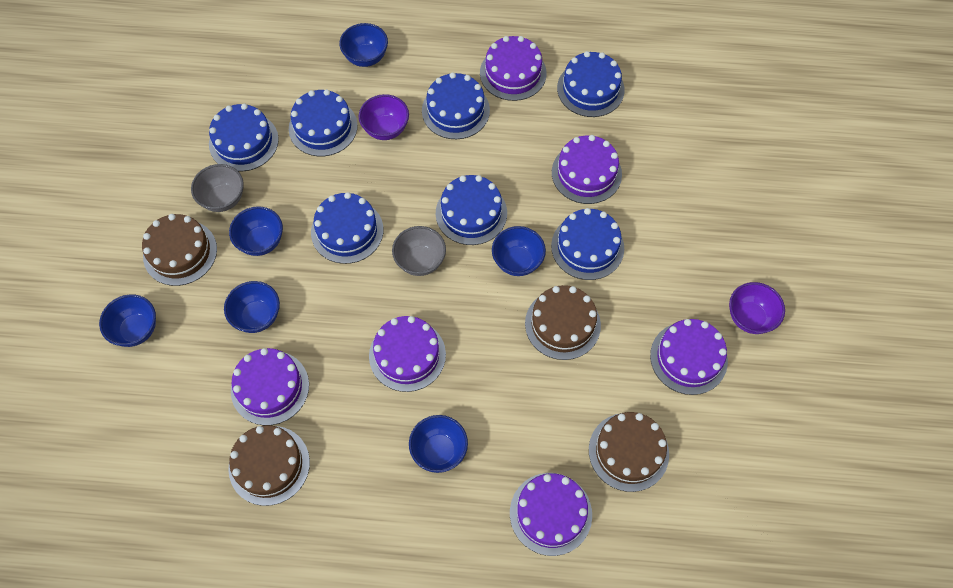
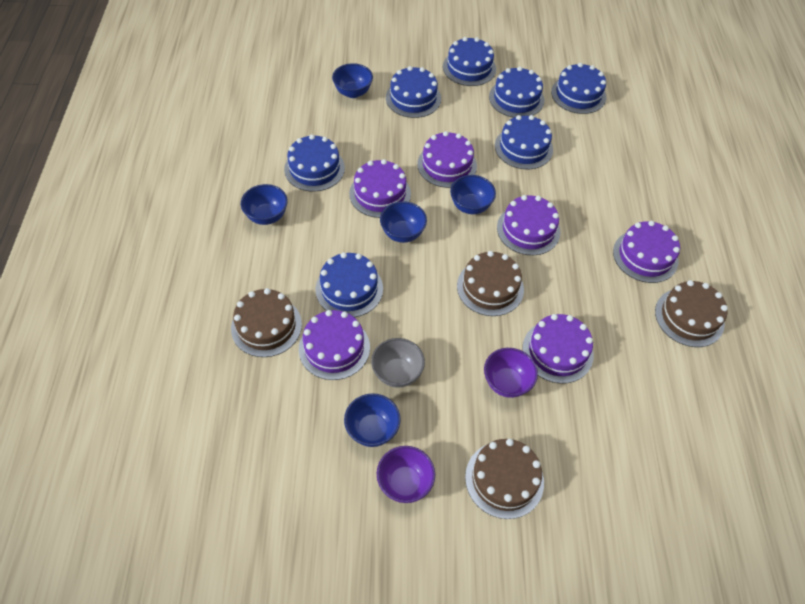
blue bowl: [99,294,156,347] [224,281,280,333] [229,206,283,256] [339,23,388,67] [409,415,468,473] [492,226,546,276] = 6 -> [241,184,288,225] [332,63,373,98] [344,393,401,447] [380,201,427,243] [450,175,496,214] = 5
grey bowl: [191,164,244,212] [392,226,446,276] = 2 -> [371,338,425,388] = 1

